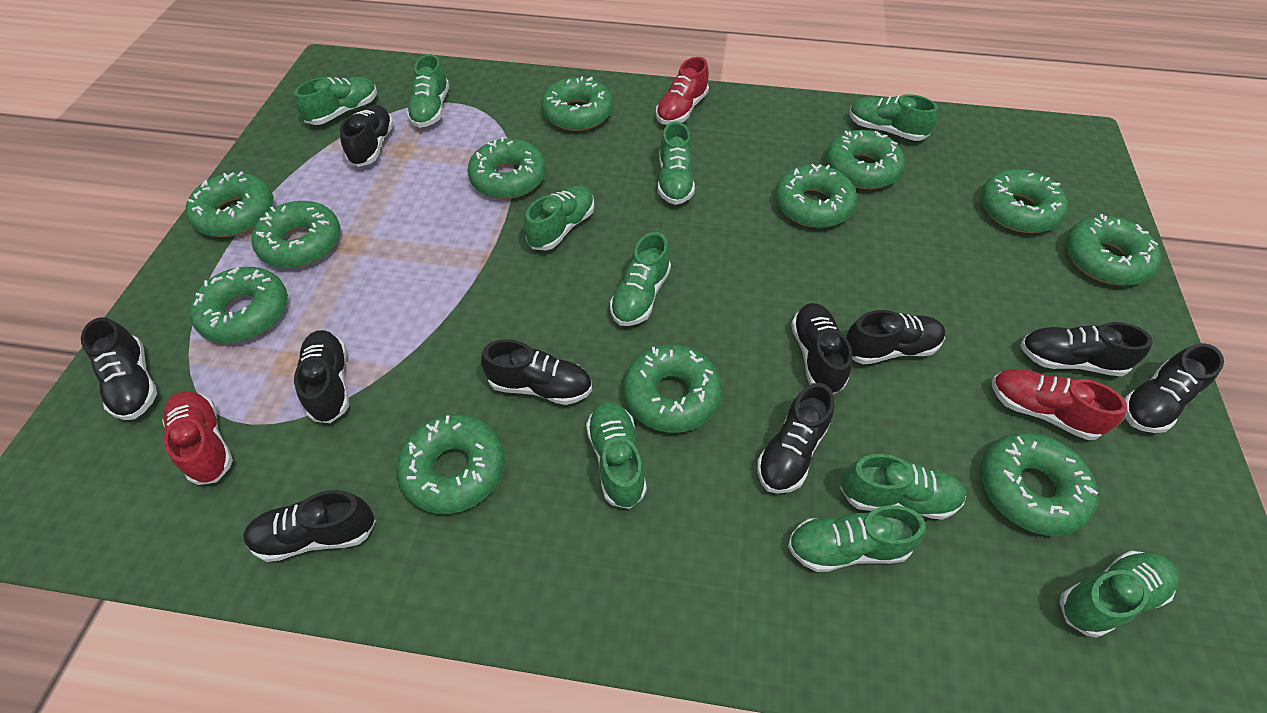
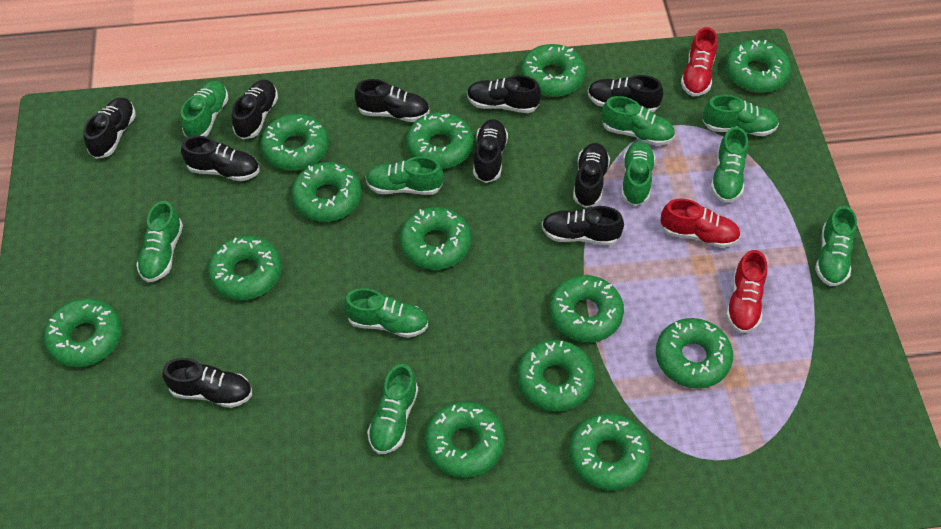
green donut: [185,172,274,237] [189,267,288,343] [251,201,341,268] [397,414,505,514] [467,137,546,199] [541,76,613,131] [623,345,722,433] [775,164,857,228] [826,130,905,189] [980,169,1068,233] [980,433,1098,536] [1065,214,1161,286] = 12 -> [44,298,122,367] [208,236,282,300] [260,114,329,171] [291,162,362,222] [400,207,471,270] [406,112,474,169] [424,402,505,478] [517,340,595,412] [521,44,585,97] [549,275,624,342] [569,413,650,491] [656,318,733,388] [725,40,791,93] = 13

